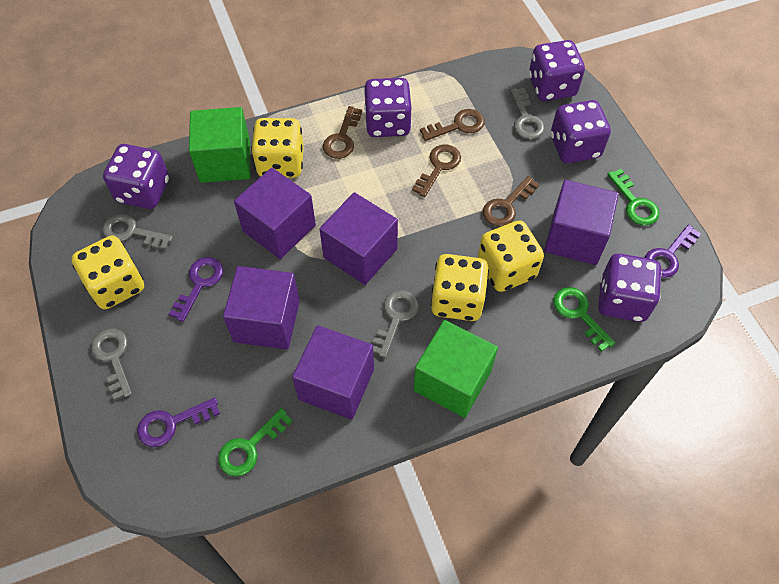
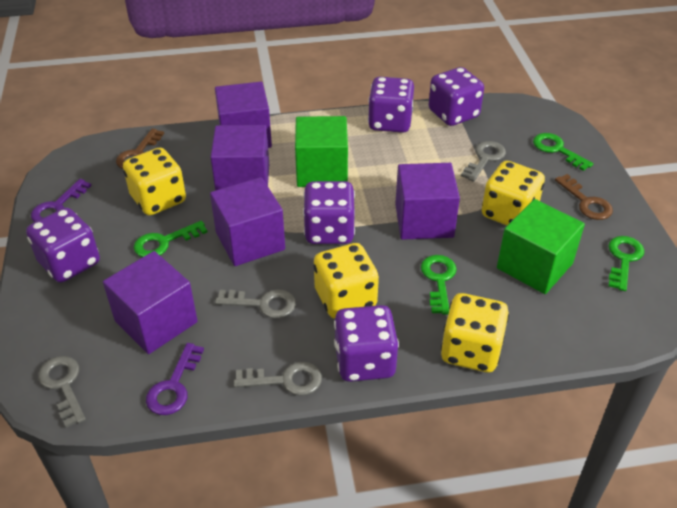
brown key: [323,106,362,159] [412,144,461,197] [420,109,485,141] [483,176,540,226] = 4 -> [116,128,164,169] [555,174,613,220] = 2
green key: [218,408,293,476] [553,287,615,352] [607,169,659,225] = 3 -> [134,221,207,257] [421,255,457,315] [533,133,593,171] [608,236,644,291] = 4
purple key: [137,397,220,447] [169,257,224,322] [645,224,701,278] = 3 -> [31,179,92,222] [146,343,204,415] = 2

